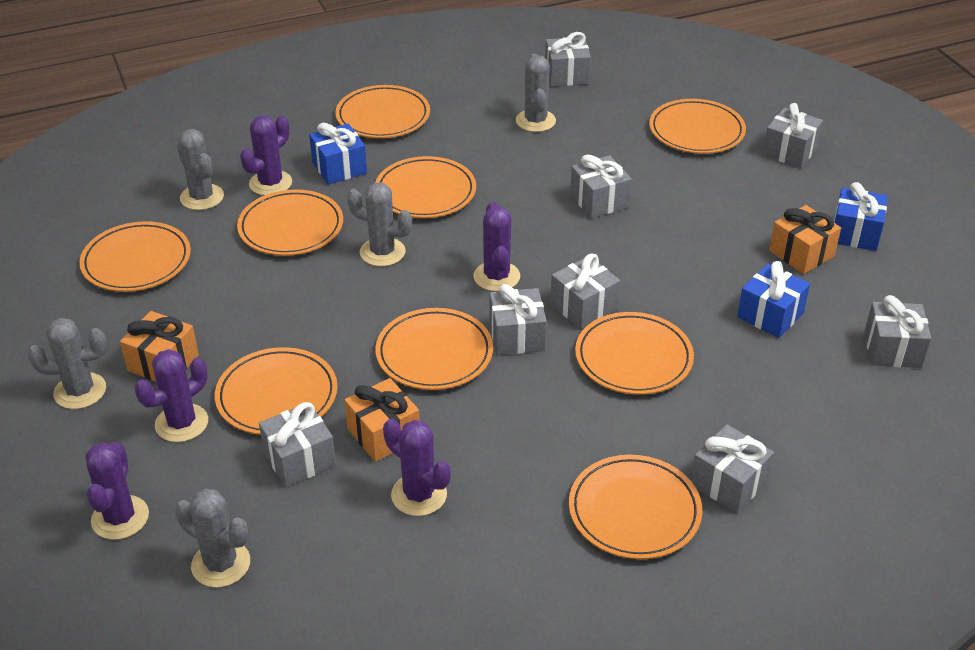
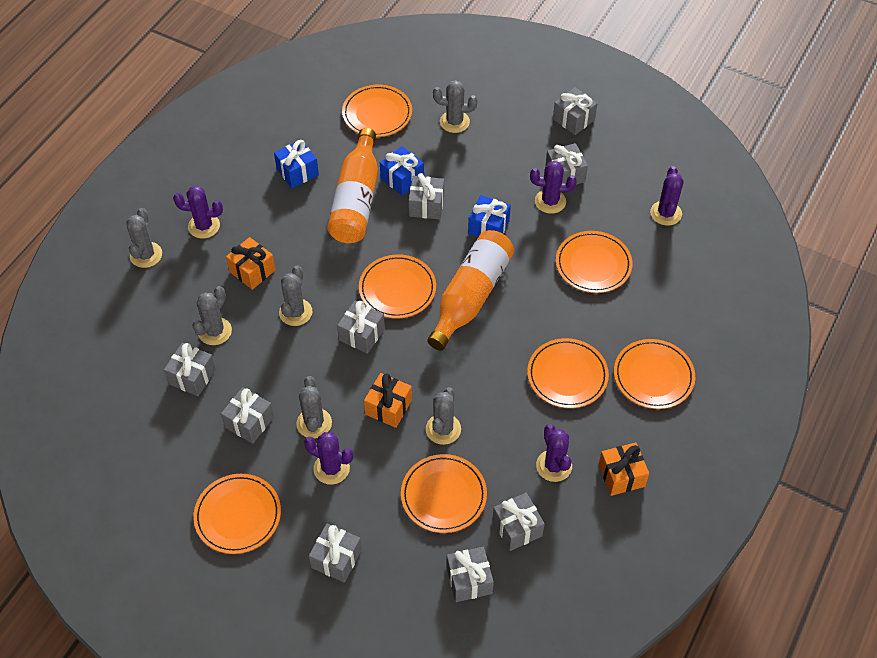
grey cactus: [28,318,107,409] [175,489,250,588] [177,129,224,210] [347,183,412,266] [516,54,556,132] = 5 -> [126,208,162,268] [192,286,232,345] [279,266,313,326] [296,376,332,439] [426,387,461,445] [433,80,477,133] = 6
grey gift: [259,402,336,487] [490,284,547,355] [545,32,591,86] [550,253,621,329] [570,155,632,218] [691,424,774,513] [762,103,823,168] [865,295,931,368] = 8 -> [164,343,216,396] [221,387,274,444] [309,524,362,583] [337,301,385,354] [409,173,444,219] [446,547,494,602] [492,493,545,551] [545,143,588,185] [553,87,598,135] = 9
orange bottle: none = 0 -> [327,128,378,243] [427,230,514,350] = 2
orange plate: [80,221,191,292] [215,347,337,435] [237,189,343,256] [335,85,430,138] [375,156,476,218] [376,308,493,390] [569,455,702,559] [575,312,694,395] [649,99,746,154] = 9 -> [193,474,281,554] [342,85,412,137] [359,254,436,319] [401,454,487,533] [527,338,609,408] [556,231,632,293] [614,339,695,409] = 7

